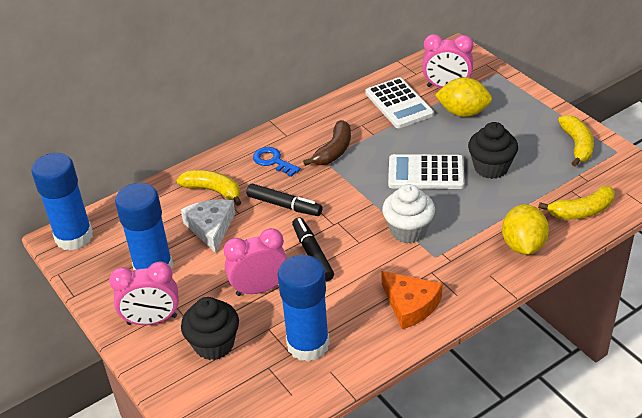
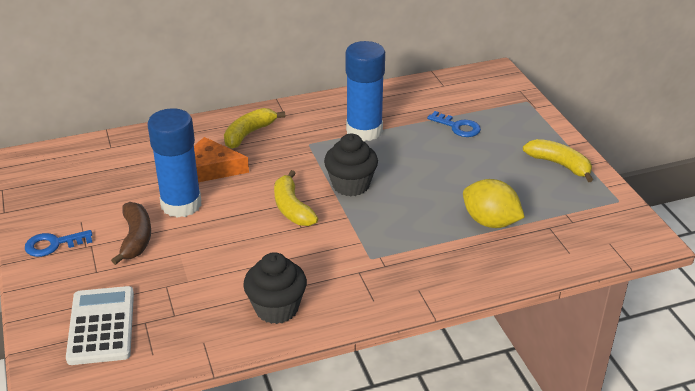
black marker: [246,184,323,216] [292,217,334,282] = 2 -> none = 0
blue glue stick: [31,153,93,251] [115,183,174,272] [277,255,330,362] = 3 -> [147,108,202,218] [346,41,385,141] = 2
blue key: [253,147,301,177] = 1 -> [25,230,92,257] [427,111,481,137] = 2
pink clock: [109,261,179,325] [224,228,287,296] [422,34,473,88] = 3 -> none = 0
white calculator: [365,77,434,128] [388,154,465,189] = 2 -> [66,286,134,365] = 1
white cheese: [181,199,235,253] = 1 -> none = 0
white cupcake: [382,184,435,243] = 1 -> none = 0
yellow lemon: [435,77,492,117] [502,204,549,255] = 2 -> [463,179,525,228] = 1

